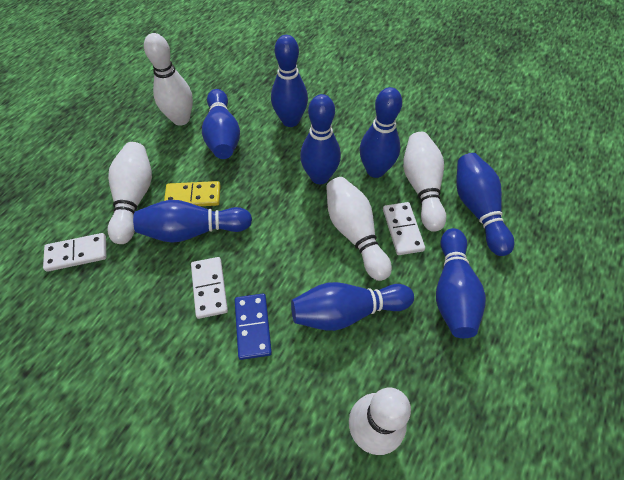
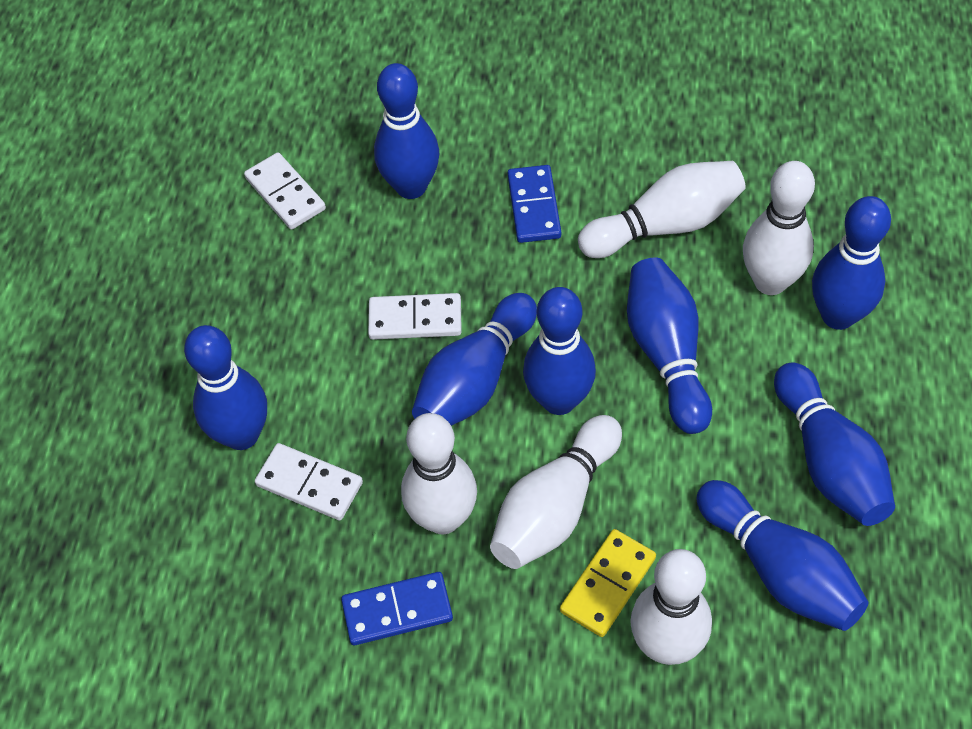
blue domino: [235,294,272,360] = 1 -> [341,572,453,645] [508,165,561,243] = 2

